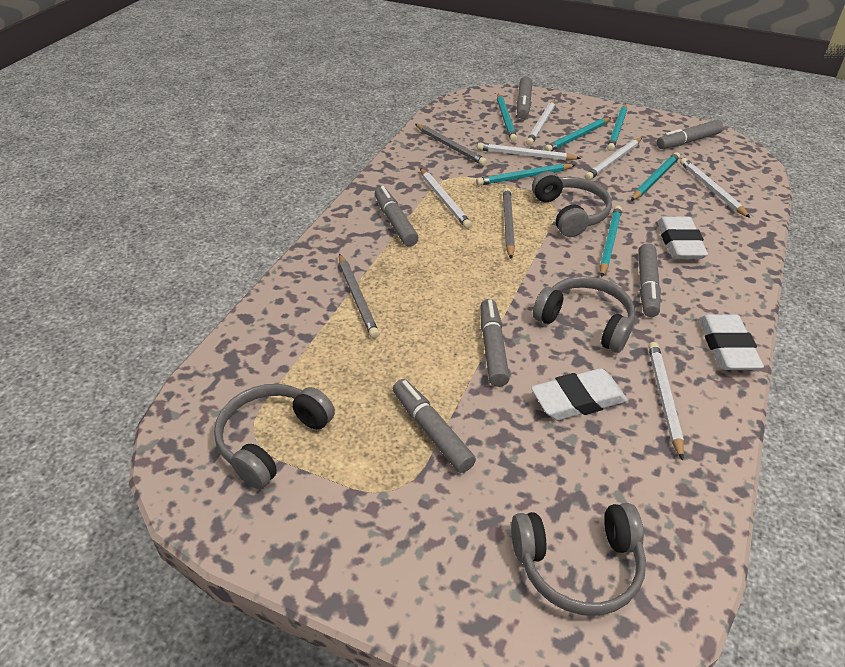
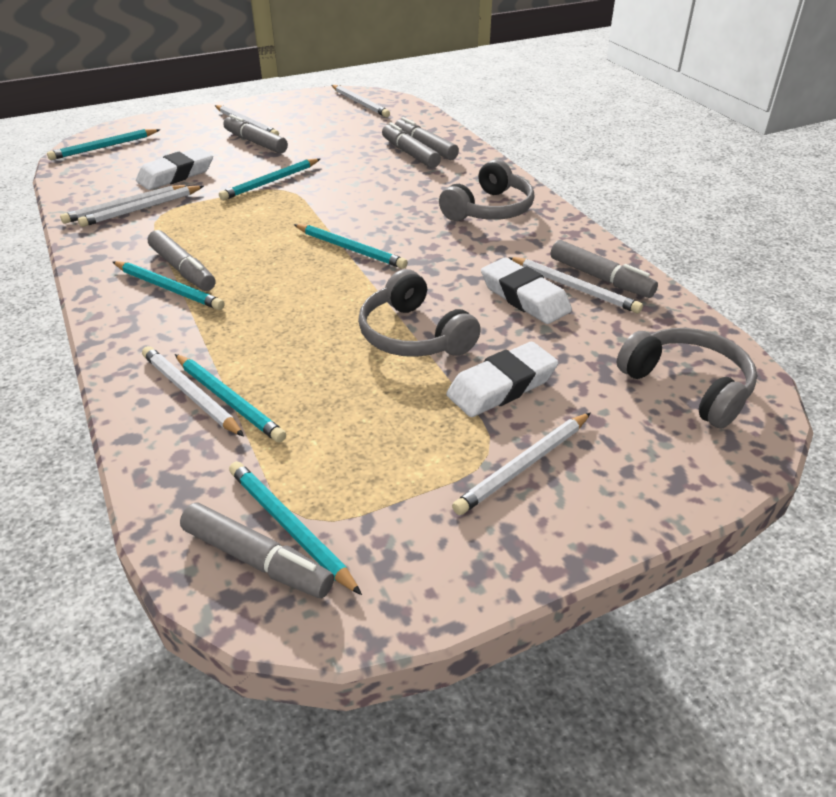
grey headphones: [214,384,335,489] [511,503,646,616] [532,171,612,237] [533,276,635,353] = 4 -> [358,269,481,357] [439,159,534,221] [617,328,757,429] = 3
grey pencil: [339,254,379,338] [415,124,487,166] [503,188,515,259] = 3 -> none = 0
white pencil: [420,168,472,229] [477,143,581,160] [526,100,555,146] [585,138,642,180] [648,342,684,461] [680,158,750,218] = 6 -> [60,185,190,223] [78,185,204,227] [142,346,244,437] [215,105,279,136] [332,85,390,117] [452,413,591,515] [508,257,643,313] = 7

